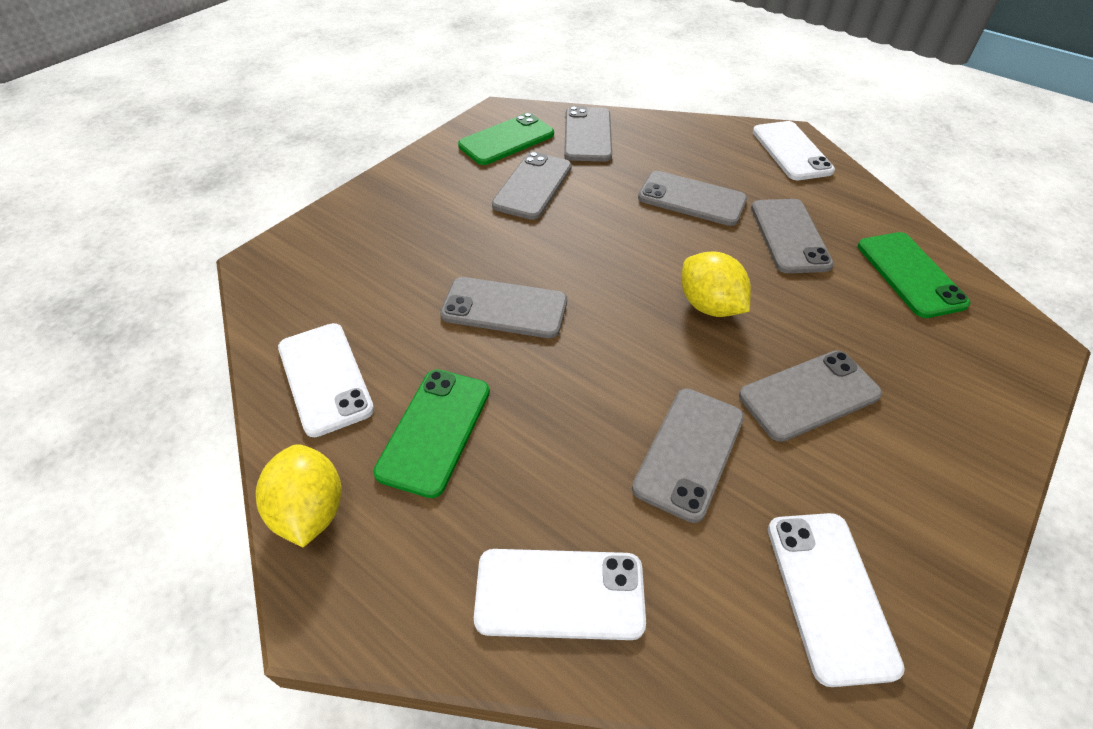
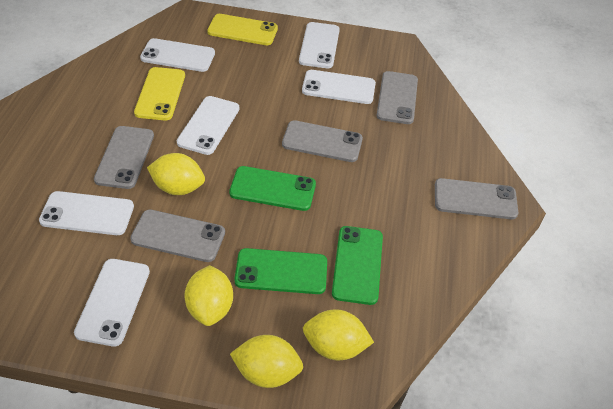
grey phone: [440,277,567,338] [492,152,572,220] [564,106,612,162] [632,388,744,523] [638,171,747,226] [739,350,882,442] [751,199,834,273] = 7 -> [94,126,154,189] [130,209,225,262] [282,120,363,162] [376,71,418,124] [435,178,518,219] = 5
white phone: [278,323,374,437] [474,549,646,640] [753,121,835,180] [768,513,905,687] = 4 -> [39,191,134,235] [74,259,150,346] [140,38,215,72] [177,96,239,155] [299,22,340,68] [302,70,376,104] = 6
yellow lemon: [256,444,342,547] [682,251,751,317] = 2 -> [147,153,205,195] [184,265,233,326] [230,335,303,388] [303,309,374,360] = 4
yellow phone: none = 0 -> [134,67,185,120] [207,14,278,45] = 2

